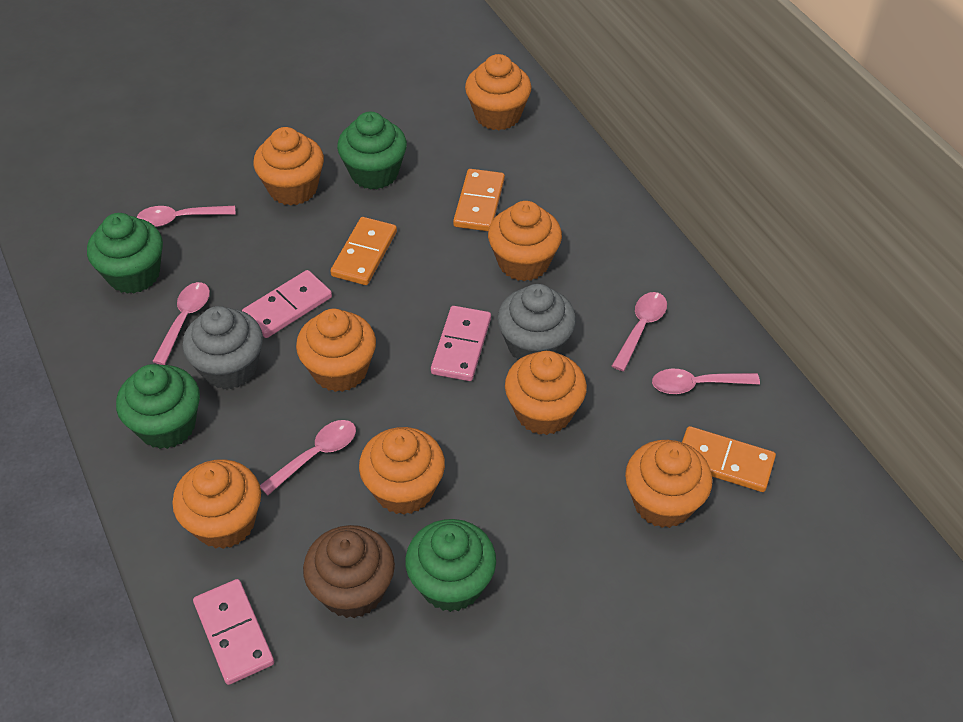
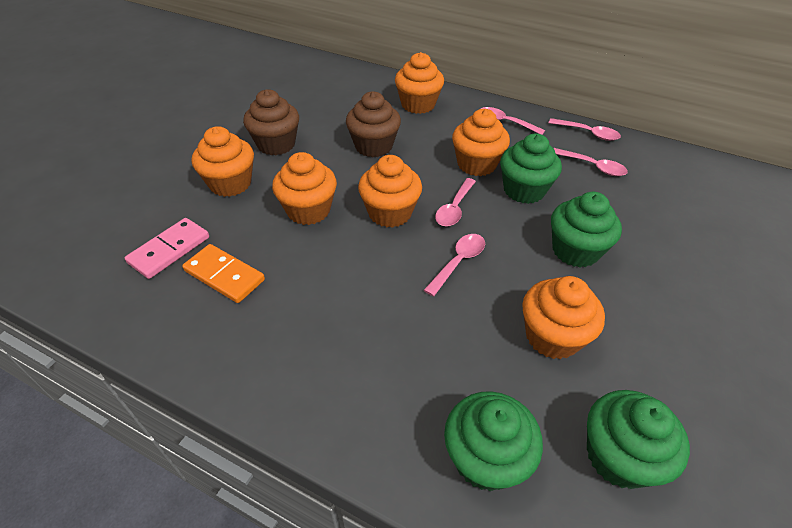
brown cupcake: [303,525,395,618] = 1 -> [243,89,299,155] [346,91,401,157] = 2
grey cupcake: [182,306,263,389] [497,284,576,361] = 2 -> none = 0
orange cupcake: [172,459,261,549] [253,127,324,206] [296,309,376,392] [359,427,445,515] [465,54,532,130] [488,201,562,281] [505,351,587,435] [625,440,713,528] = 8 -> [192,126,254,197] [272,152,337,225] [358,155,422,228] [395,52,444,114] [452,109,510,176] [522,276,605,359] = 6
orange domino: [330,217,397,285] [453,169,505,231] [682,426,776,492] = 3 -> [182,244,265,303] = 1
pink domino: [193,579,274,685] [242,270,332,338] [431,306,491,381] = 3 -> [125,218,209,279] = 1

